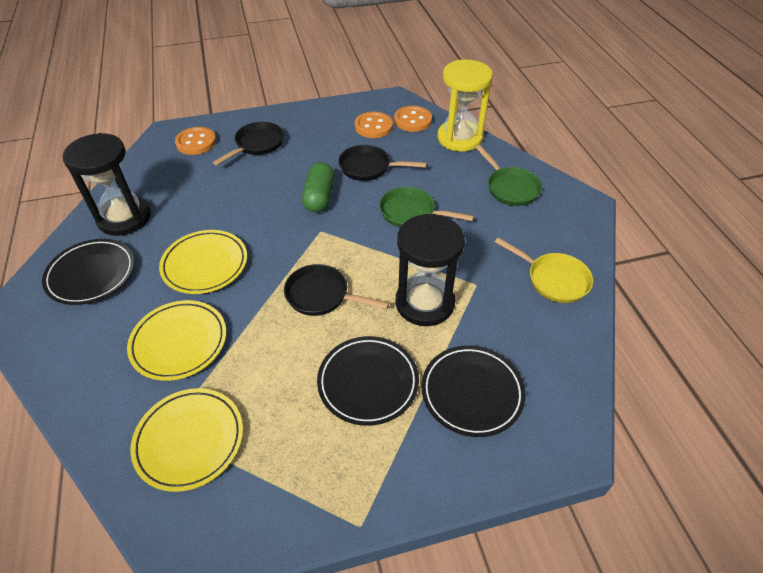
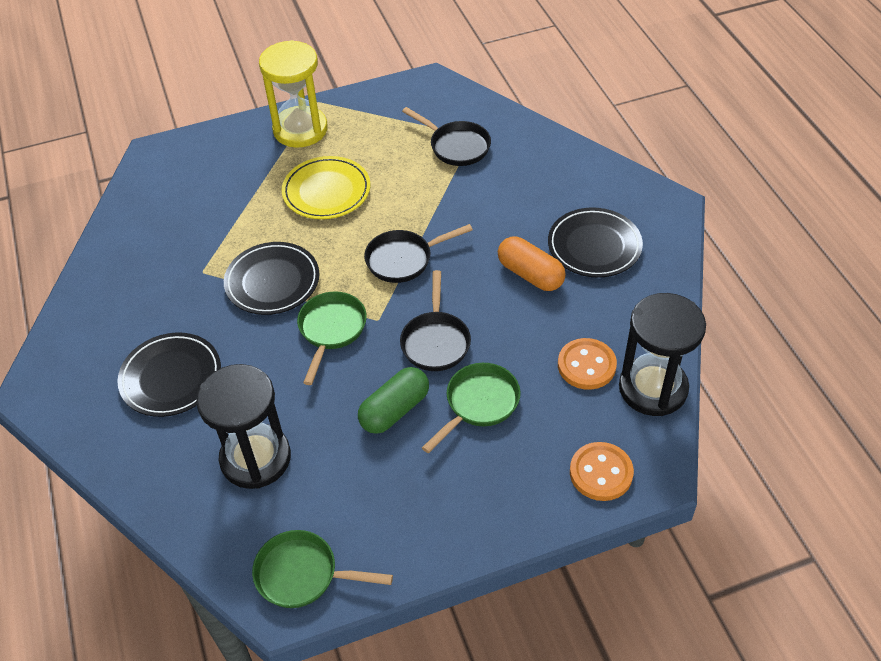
green pan: [379,187,474,227] [475,145,542,206] = 2 -> [252,530,393,608] [297,291,367,385] [422,363,520,453] = 3
orange button: [175,127,216,155] [355,112,393,138] [394,106,432,132] = 3 -> [558,338,617,390] [570,442,634,501] = 2
orange capsule: none = 0 -> [498,236,566,291] = 1
yellow pan: [495,237,593,303] = 1 -> none = 0
yellow plate: [127,300,226,381] [130,388,243,492] [159,230,247,294] = 3 -> [282,156,370,219] = 1

